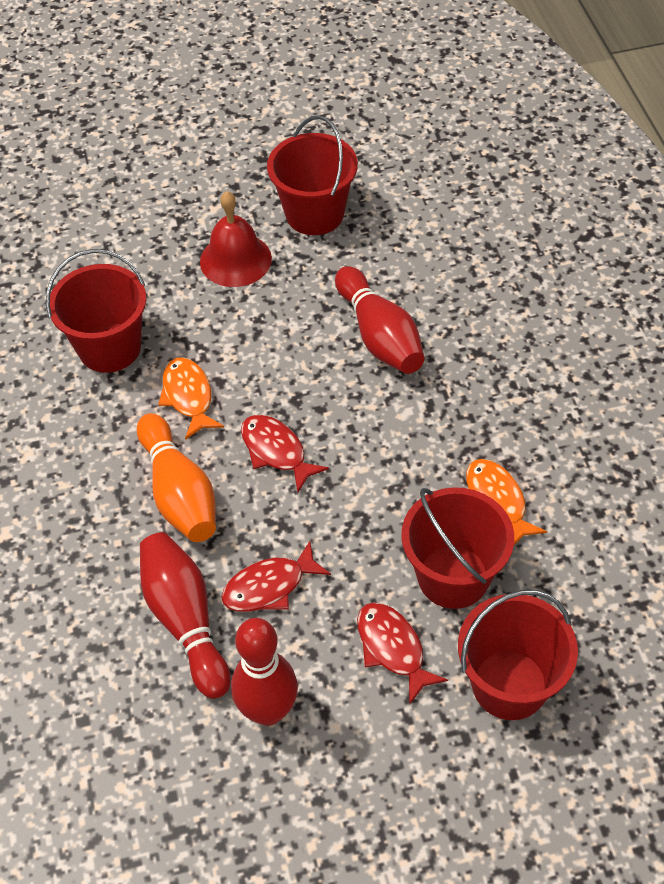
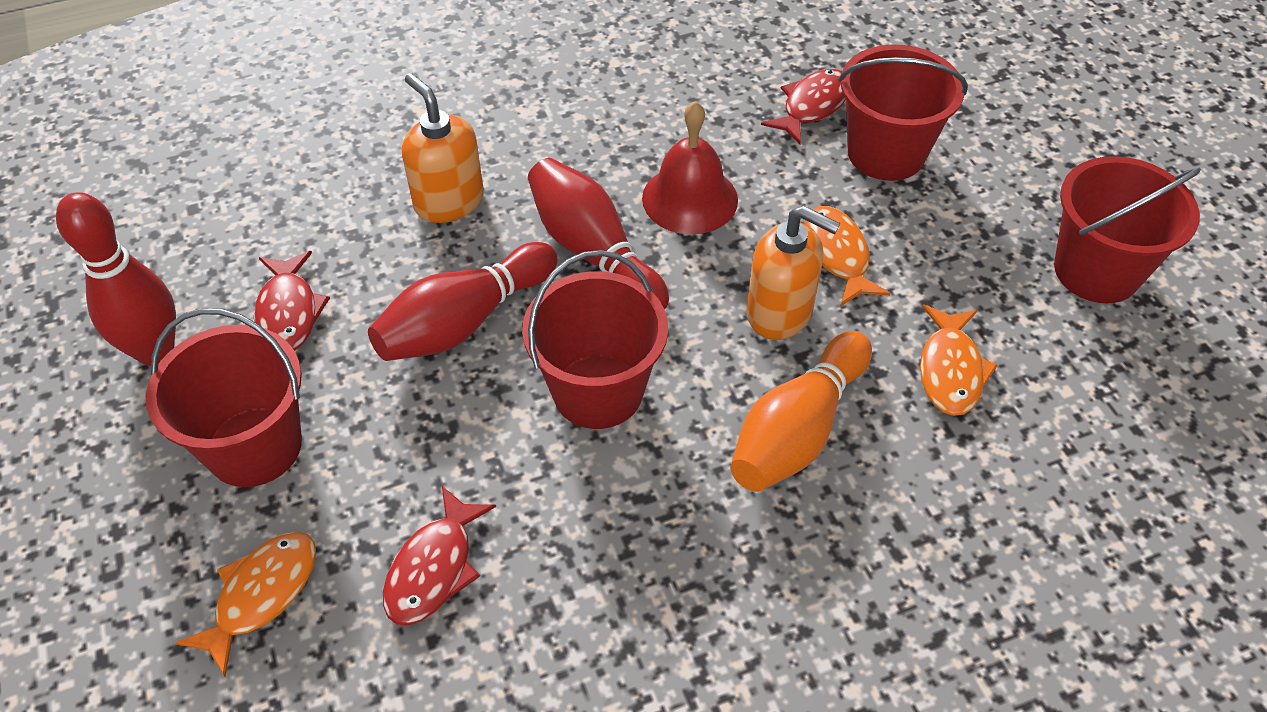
orange fish: [158,357,224,440] [466,459,547,545] = 2 -> [175,532,316,677] [804,206,890,306] [920,305,998,416] = 3
orange soap dispenser: none = 0 -> [402,73,484,223] [746,205,840,340] = 2

